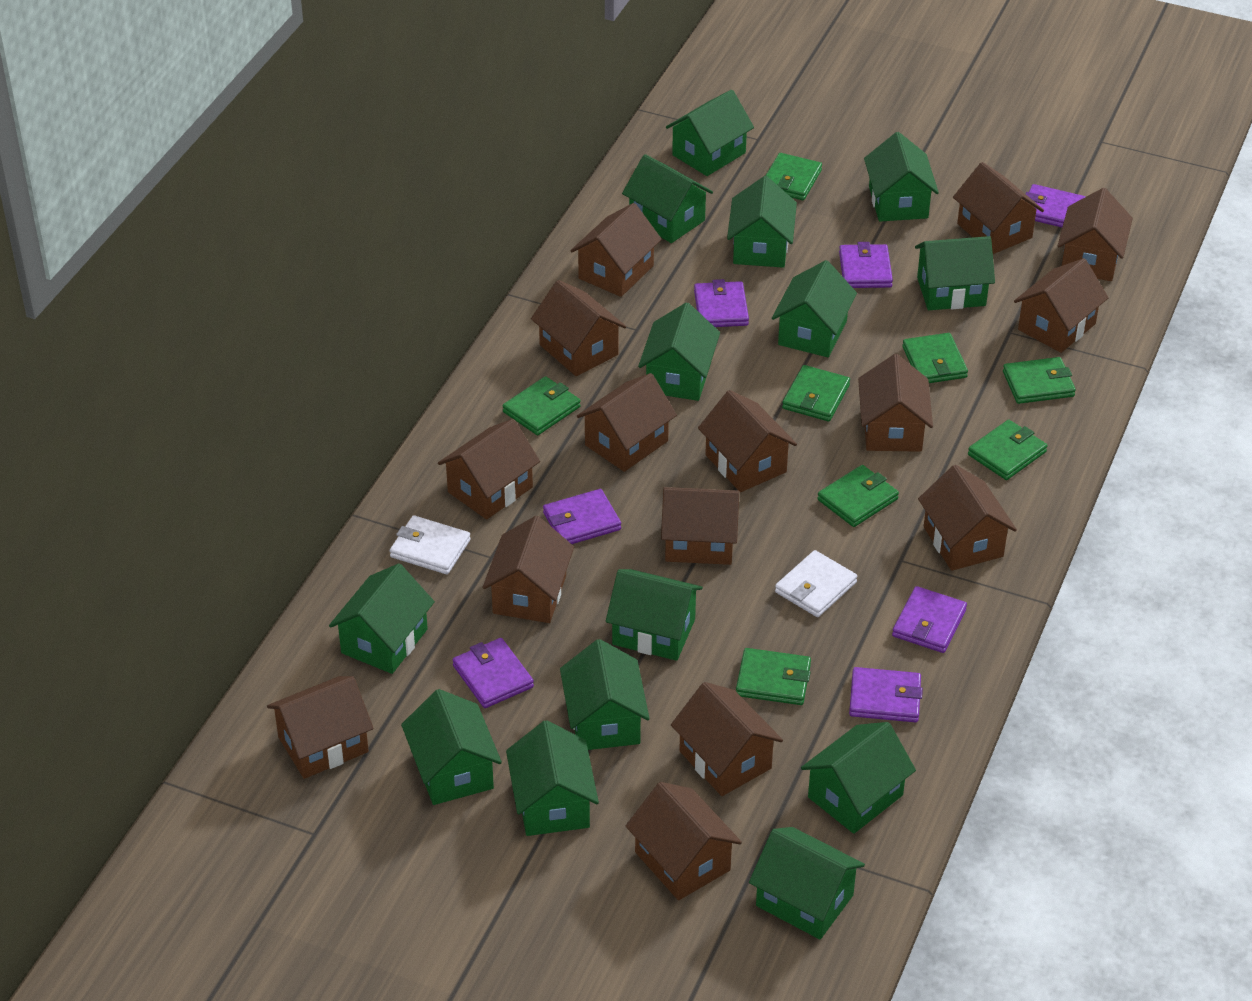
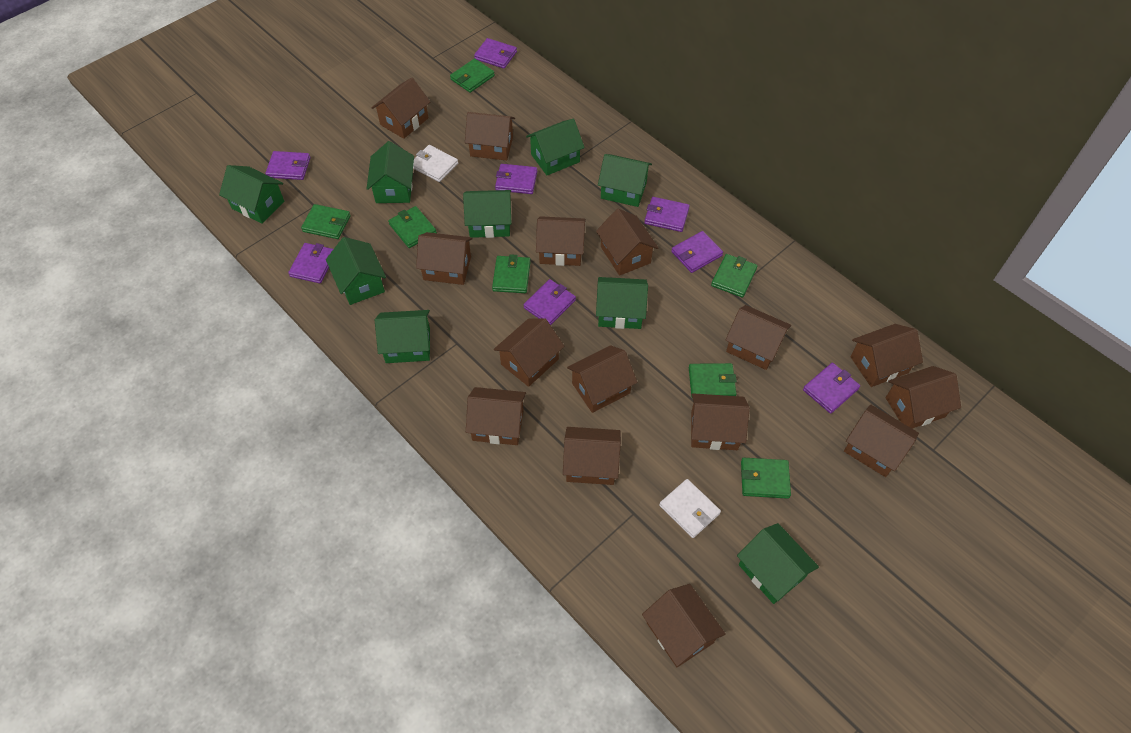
green house: [329,564,435,674] [401,689,502,805] [506,720,599,836] [560,639,650,750] [606,569,703,661] [622,154,713,243] [638,302,720,401] [666,90,754,176] [727,176,797,268] [749,827,865,939] [772,260,857,357] [801,722,916,834] [864,132,939,222] [915,236,995,310] = 14 -> [219,165,284,224] [326,237,386,305] [367,141,414,203] [375,310,430,363] [463,190,512,238] [526,119,585,176] [596,277,648,329] [598,154,652,207] [737,523,819,604] = 9
green wallet: [502,376,581,435] [736,648,811,705] [765,153,822,200] [782,365,850,421] [817,465,899,527] [902,333,968,383] [968,420,1047,480] [1003,357,1076,404] = 8 -> [301,204,351,239] [388,206,437,248] [450,58,495,93] [492,254,531,293] [689,363,737,397] [711,254,757,298] [741,458,791,499] = 7
purple wallet: [453,638,534,708] [543,489,621,544] [694,279,749,327] [839,242,893,288] [849,667,923,723] [892,586,967,653] [1026,184,1086,227] = 7 -> [265,151,310,180] [288,243,333,283] [474,38,517,69] [495,164,537,194] [523,279,576,325] [644,197,690,232] [671,231,723,273] [803,363,860,414] = 8

